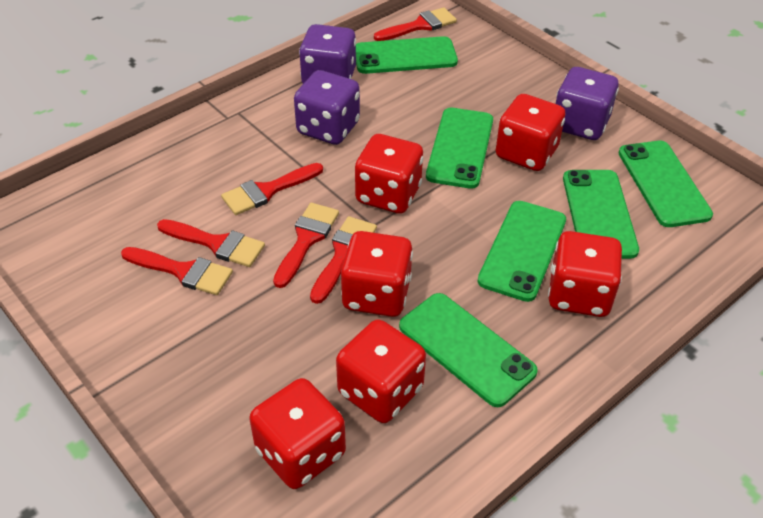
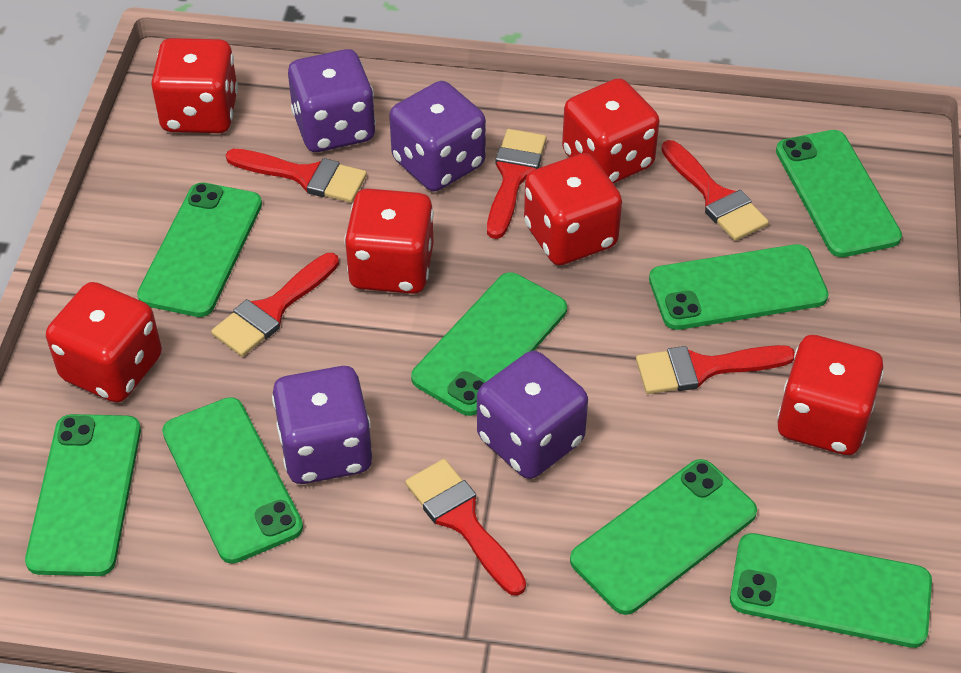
green phone: [356,36,458,74] [399,293,538,407] [426,108,493,189] [477,201,566,302] [563,170,639,259] [619,140,713,227] = 6 -> [25,414,141,576] [137,182,262,317] [162,397,303,564] [411,272,567,416] [570,459,757,615] [649,244,829,330] [730,533,932,648] [776,130,902,257] = 8
purple dice: [294,70,360,145] [299,24,356,84] [556,67,619,140] = 3 -> [272,366,372,484] [288,49,376,152] [389,81,486,191] [477,351,588,479] = 4

